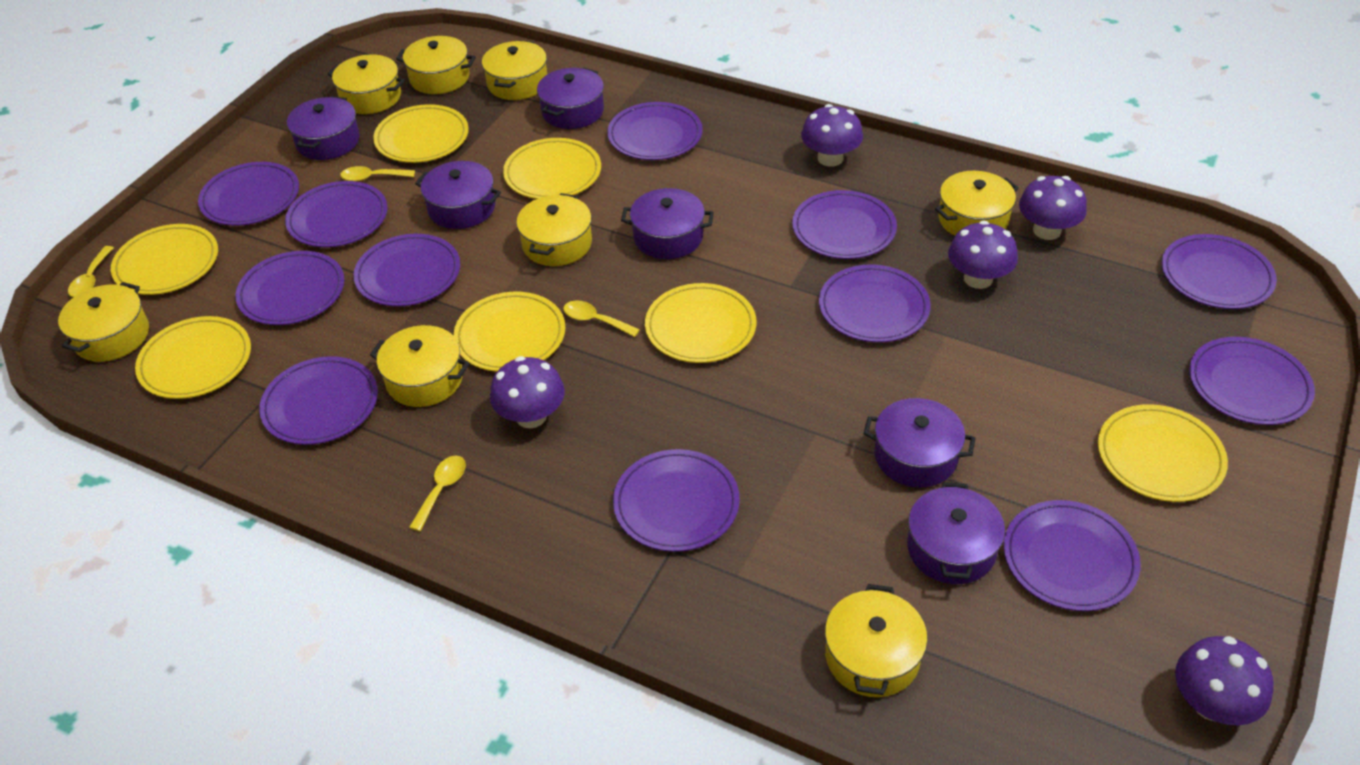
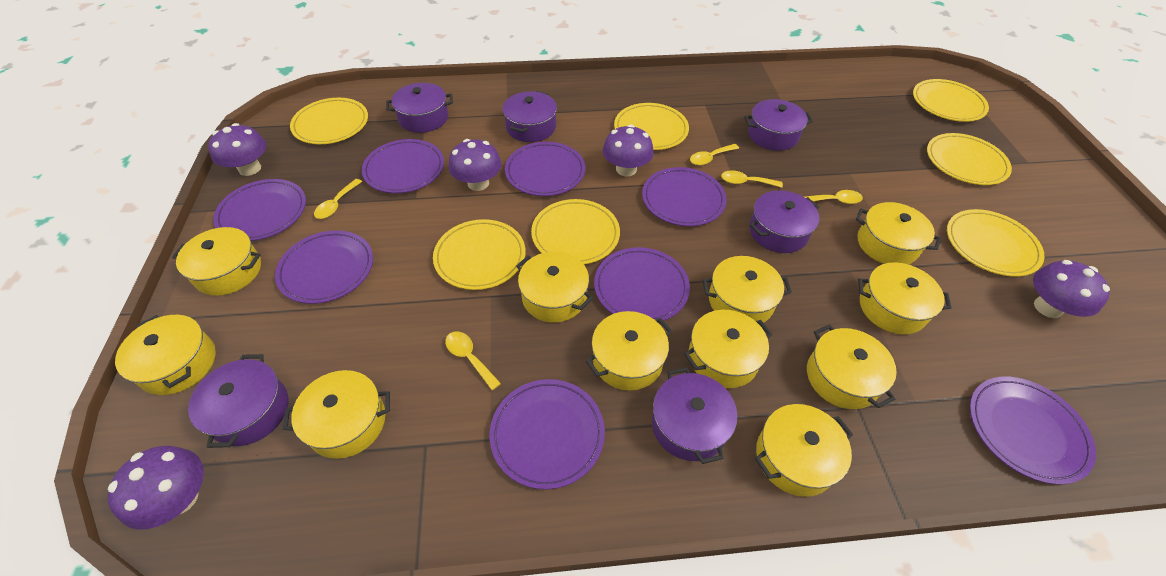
purple plate: [198,162,299,226] [235,251,345,325] [259,356,378,445] [285,181,388,247] [353,234,460,307] [607,102,703,160] [613,449,740,552] [792,190,897,259] [819,264,931,343] [1004,500,1141,611] [1162,234,1277,309] [1189,337,1315,425] = 12 -> [213,179,306,241] [275,230,373,304] [362,139,444,193] [490,379,605,490] [505,142,585,196] [594,247,690,321] [642,167,727,226] [970,377,1096,485] = 8
yellow pot: [58,282,149,362] [328,55,405,114] [370,325,469,407] [396,36,476,94] [482,40,547,100] [516,193,592,266] [825,584,928,697] [935,171,1019,236] = 8 -> [115,315,216,395] [172,227,261,296] [283,370,390,459] [516,252,593,323] [586,311,672,391] [684,310,772,388] [702,256,792,325] [755,404,853,497] [807,324,897,409] [856,202,941,264] [858,262,951,334] = 11
yellow spoon: [68,246,114,297] [340,166,415,181] [409,456,466,531] [563,300,640,337] = 4 -> [314,179,362,219] [445,331,501,390] [690,144,739,165] [721,170,783,188] [805,190,863,204] = 5

